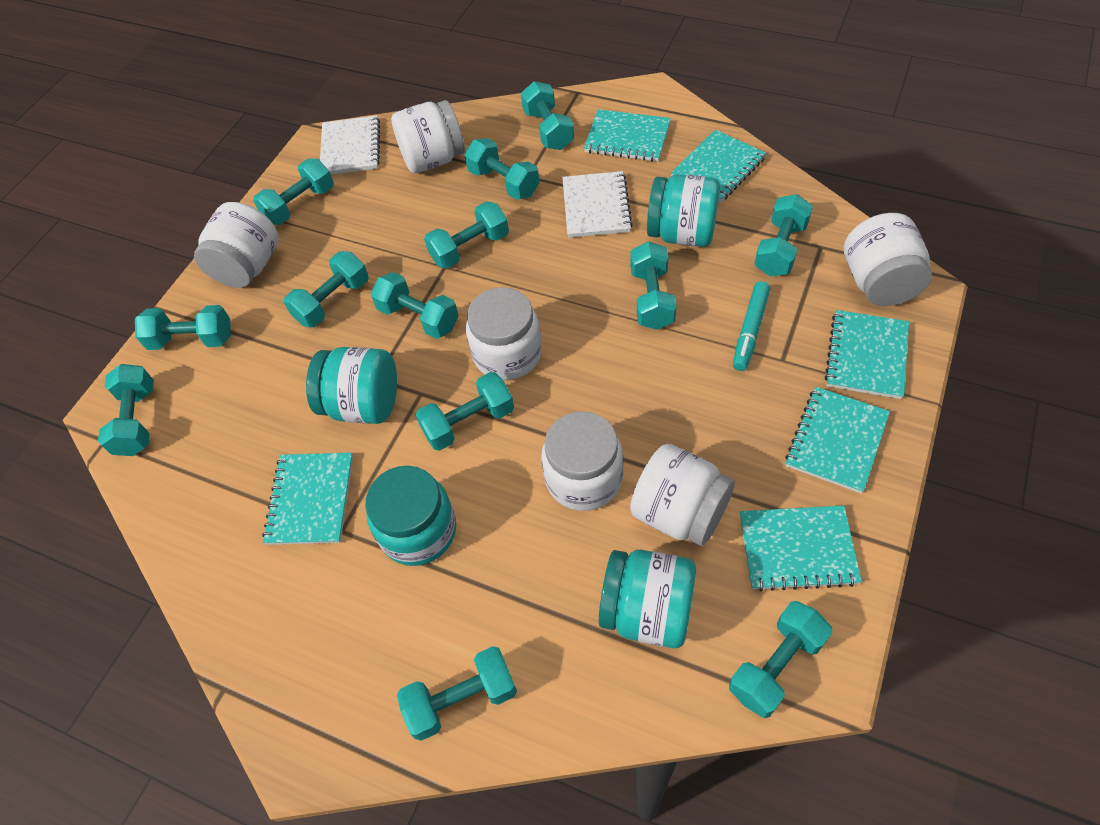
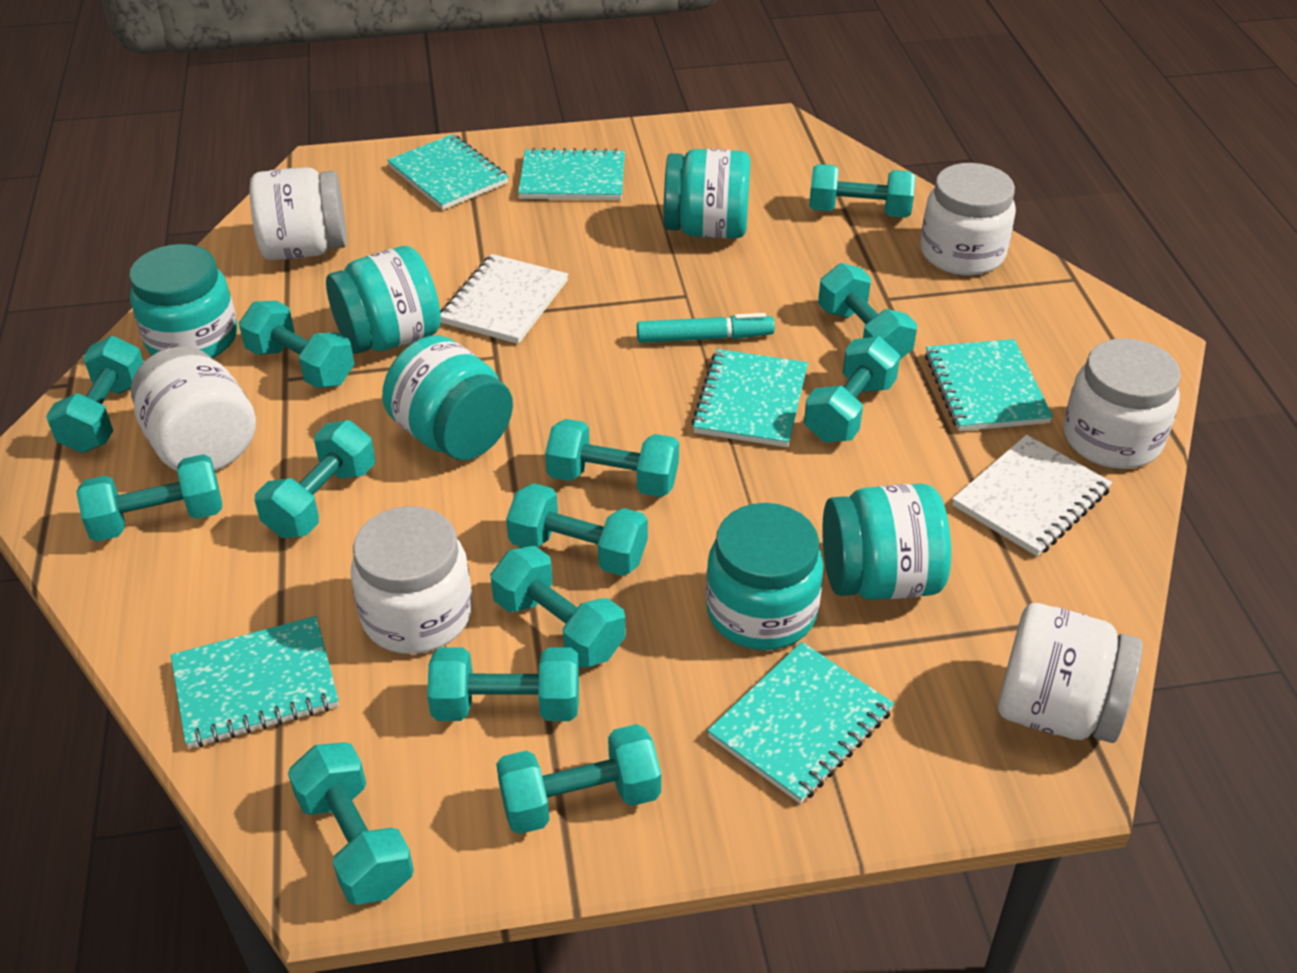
turquoise jar: [306,347,397,424] [365,466,456,566] [599,550,696,648] [647,174,720,247] = 4 -> [129,244,237,359] [326,246,441,354] [382,335,513,460] [664,149,750,238] [706,503,824,650] [822,484,951,600] = 6

